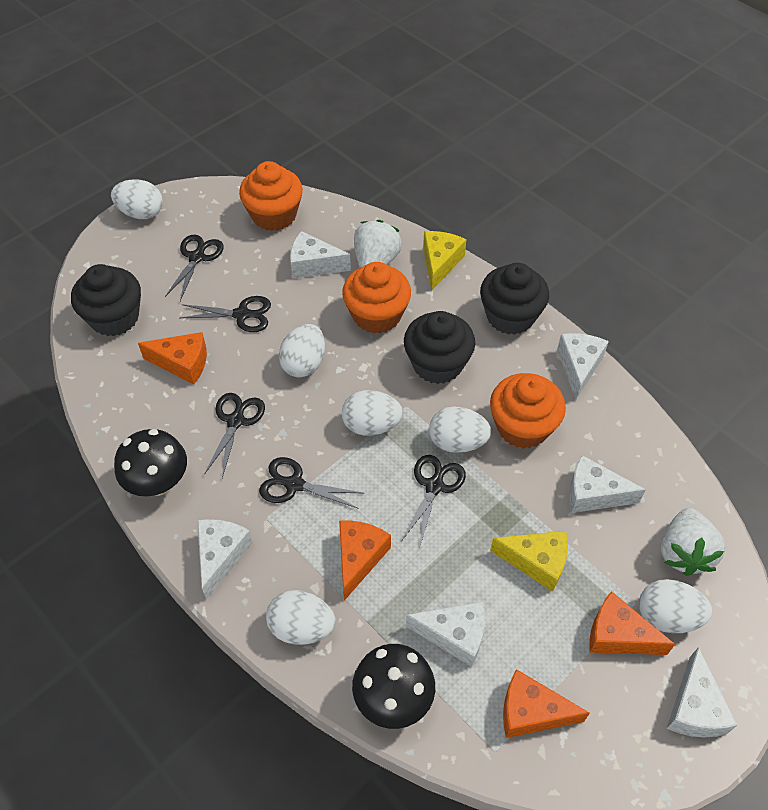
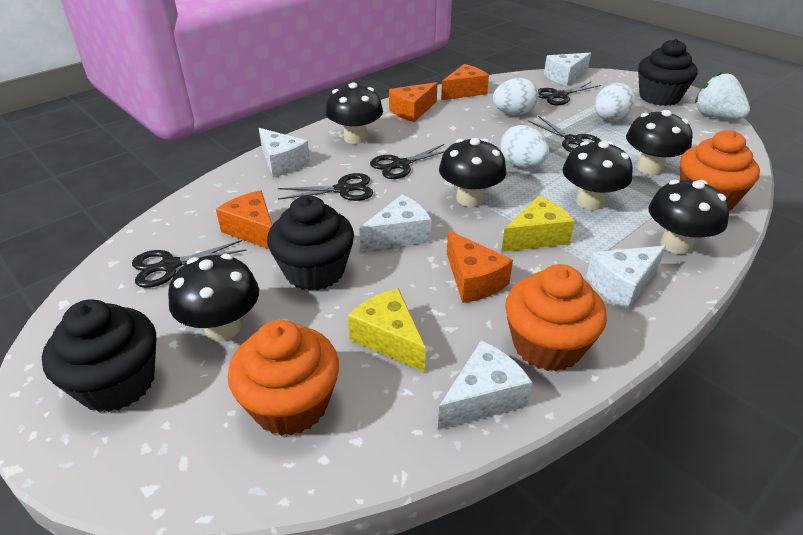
black mushroom: [114,429,187,496] [352,644,435,729] = 2 -> [168,254,259,341] [326,82,383,144] [439,138,506,207] [563,141,633,210] [626,110,693,175] [649,180,729,254] = 6
white cheese: [197,519,253,600] [290,231,351,279] [406,602,485,667] [557,333,609,399] [569,455,646,513] [667,647,737,737] = 6 -> [259,128,310,177] [359,195,431,251] [438,340,532,430] [544,53,591,86] [586,245,666,310] = 5
white egg: [111,179,163,219] [266,590,336,645] [279,324,325,378] [342,390,403,436] [429,406,491,453] [639,579,712,633] = 6 -> [493,78,539,115] [500,125,549,168] [595,83,635,121] = 3
white strawberry: [354,220,402,268] [660,508,725,576] = 2 -> [695,72,750,119] = 1

